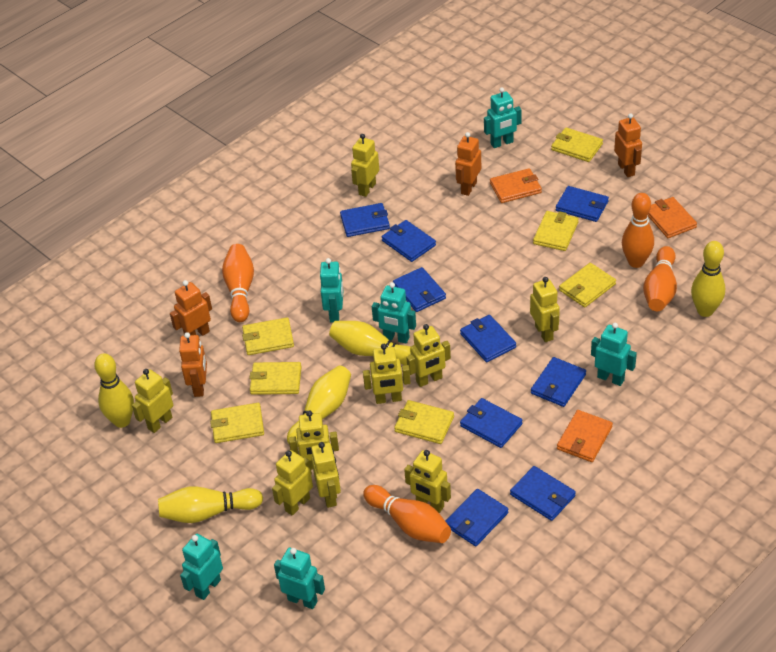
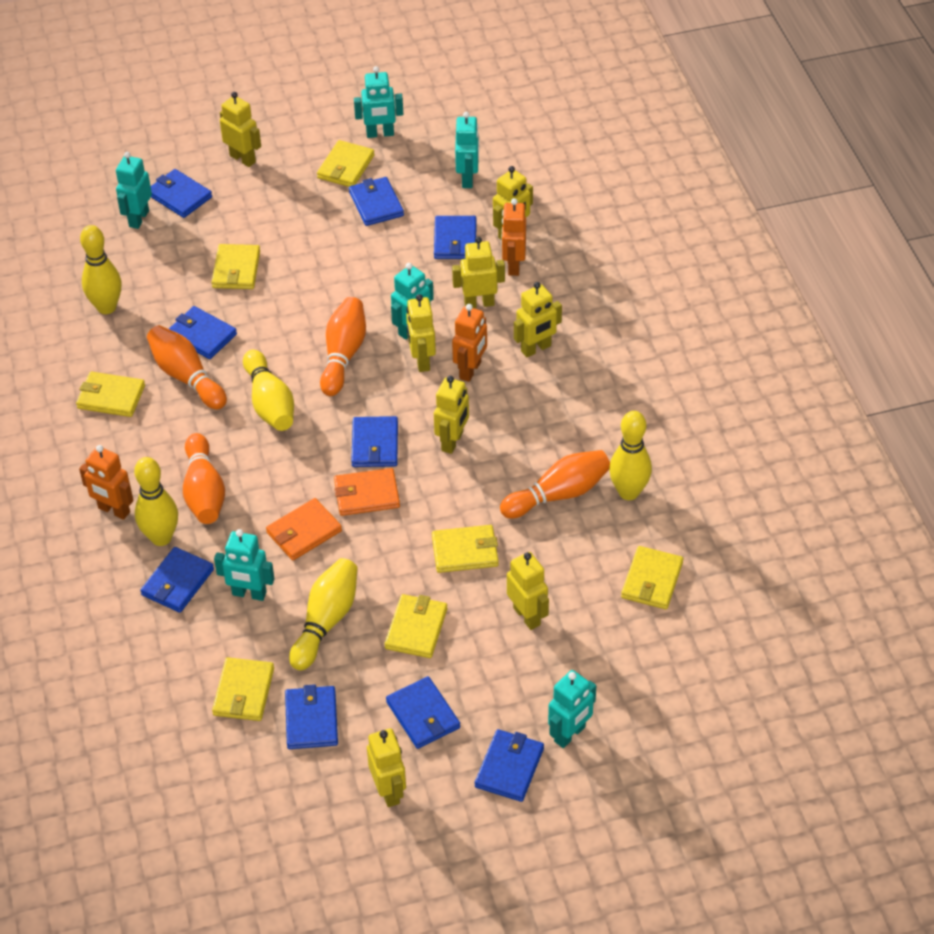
orange robot: [170,280,212,336] [179,332,207,397] [455,132,481,196] [614,113,642,177] = 4 -> [79,445,134,520] [452,304,487,382] [501,198,526,276] = 3
orange wallet: [490,168,542,203] [557,410,613,462] [648,197,697,238] = 3 -> [266,498,342,561] [334,468,400,516] = 2
yellow robot: [132,369,173,433] [272,450,313,516] [289,410,339,470] [311,442,341,508] [351,134,379,197] [363,344,411,404] [404,450,451,513] [406,324,451,387] [530,277,560,342] = 9 -> [220,92,261,167] [367,728,406,807] [406,294,436,372] [434,376,469,454] [452,237,505,308] [493,166,533,239] [507,552,549,630] [514,282,562,357] = 8

